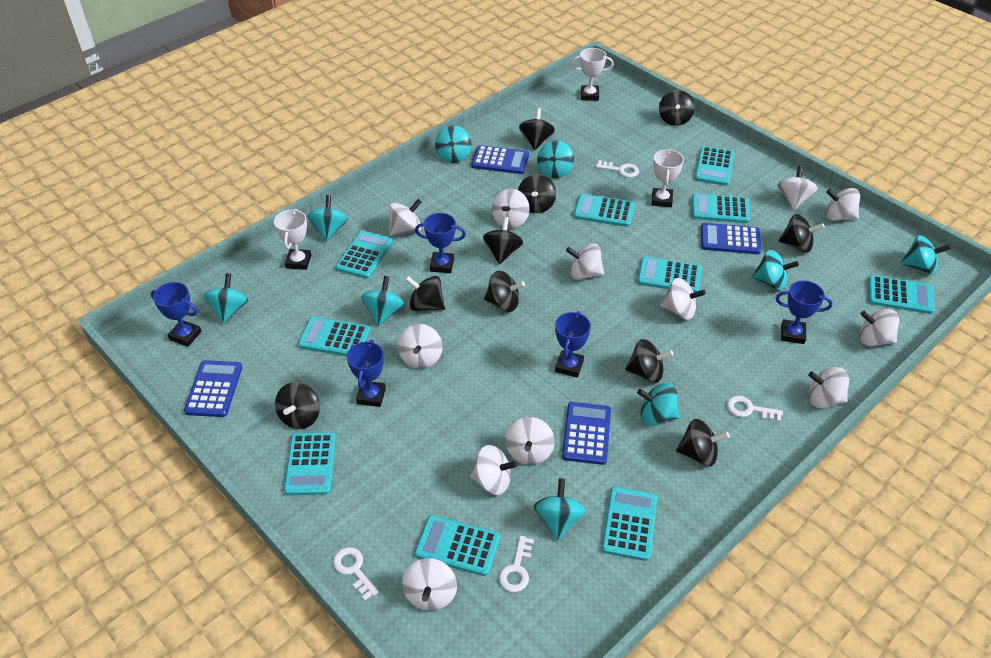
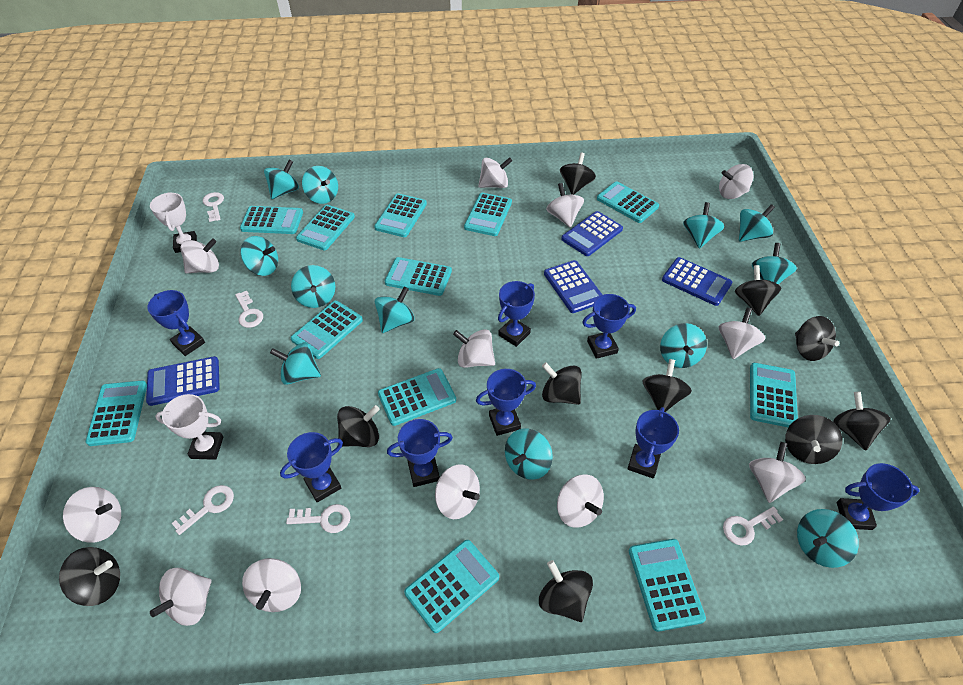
blue trophy: [151,282,202,347] [347,340,386,407] [415,213,466,273] [555,311,591,378] [776,280,833,344] = 5 -> [147,290,205,356] [280,432,343,502] [387,419,453,487] [476,369,536,436] [498,281,535,347] [582,294,636,359] [628,407,679,478] [837,463,920,530] = 8
turquoise calculator: [284,432,336,495] [298,317,371,356] [335,230,393,279] [414,515,500,576] [574,194,635,227] [602,487,657,561] [637,256,702,292] [692,193,750,223] [695,146,734,186] [868,275,935,314] = 10 -> [85,380,147,446] [240,206,303,234] [291,300,363,359] [296,205,355,250] [374,193,427,237] [378,368,456,426] [385,257,452,296] [404,540,499,633] [464,193,512,236] [597,181,659,223] [629,539,706,632] [750,363,798,428] = 12
turquoise spinning top: [204,273,248,324] [307,195,348,242] [361,276,404,326] [435,126,471,163] [534,478,586,541] [537,140,574,178] [637,383,680,426] [752,250,799,290] [900,235,951,274] = 9 -> [240,236,278,276] [264,160,299,199] [270,342,321,385] [291,265,336,308] [302,166,338,204] [375,287,415,333] [505,429,553,480] [660,323,707,368] [683,202,724,249] [739,204,775,242] [752,243,797,285] [797,509,859,568] = 12
white key: [333,547,378,600] [499,536,534,592] [596,160,639,178] [727,396,783,422] = 4 -> [171,485,234,535] [203,192,224,222] [235,291,263,328] [286,504,351,533] [723,506,783,546] = 5
white trophy: [274,209,311,270] [571,48,614,101] [652,149,684,207] = 3 -> [150,192,197,253] [155,394,223,460] = 2

